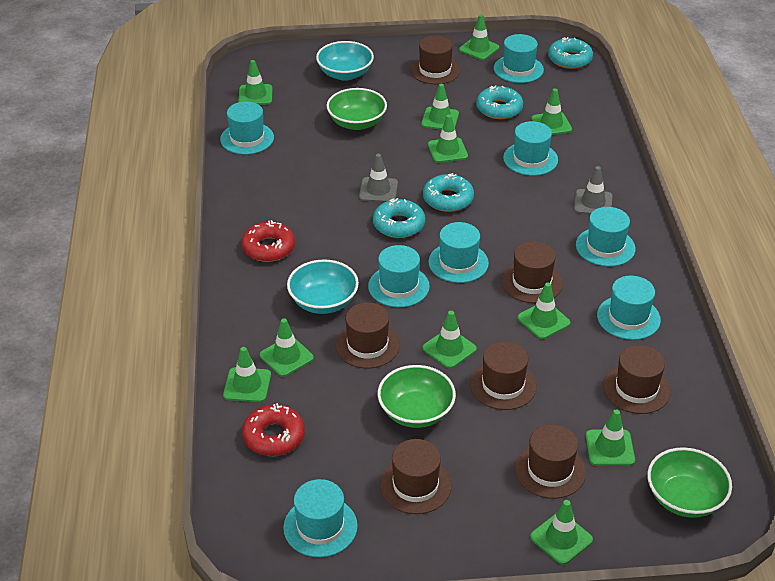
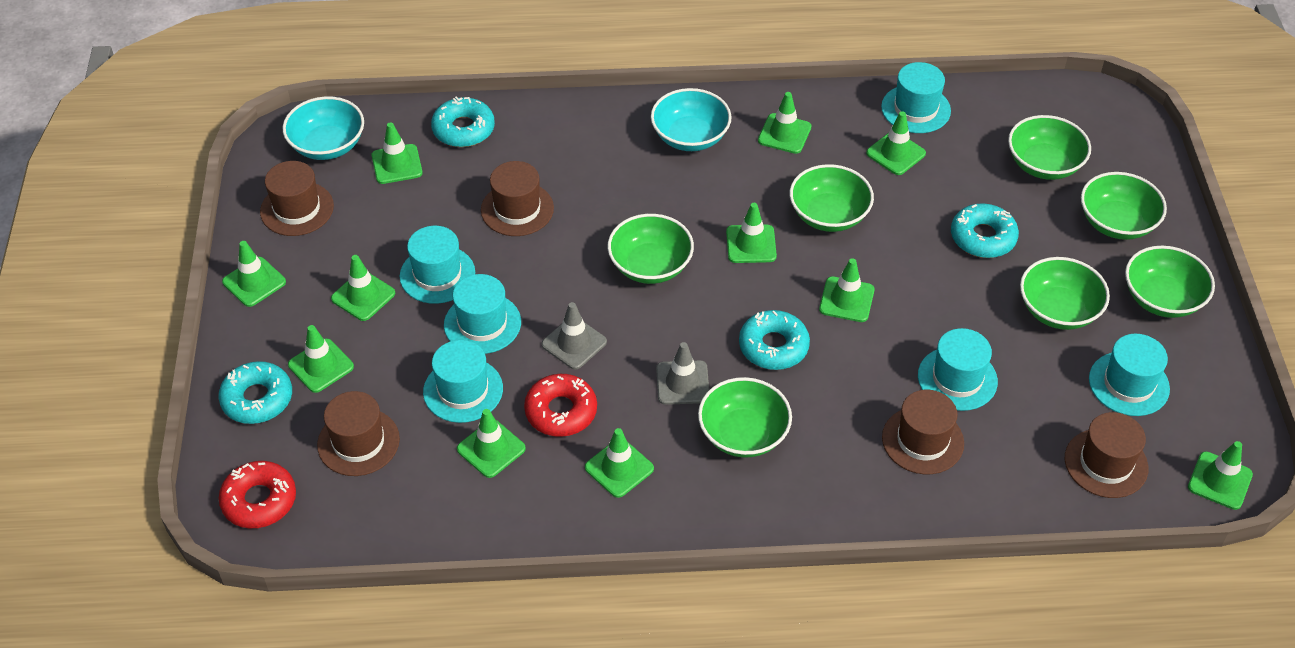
brown hat: [335,302,400,368] [380,439,452,514] [410,35,460,84] [470,341,537,410] [501,241,563,303] [515,424,586,499] [603,345,671,414] = 7 -> [260,161,334,236] [317,391,400,476] [481,161,554,236] [882,390,964,474] [1065,412,1148,498] = 5
green bowl: [326,88,387,130] [378,365,456,428] [647,447,732,518] = 3 -> [607,214,694,284] [698,377,792,458] [790,164,874,232] [1008,115,1091,180] [1020,257,1110,330] [1081,172,1167,240] [1125,246,1215,318] = 7
turquoise hat: [220,101,274,155] [283,479,358,557] [368,245,430,307] [428,222,489,283] [494,34,544,83] [503,121,558,176] [576,207,636,267] [597,276,661,340] = 8 -> [400,226,475,304] [423,340,503,423] [444,274,521,354] [881,62,951,133] [918,328,998,411] [1089,334,1170,416] = 6

